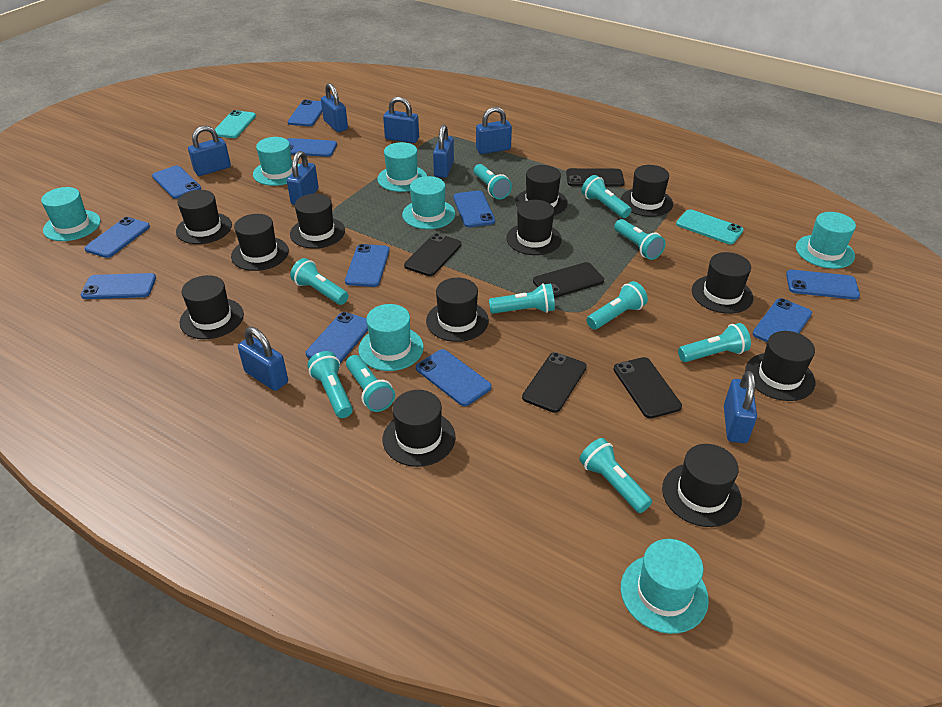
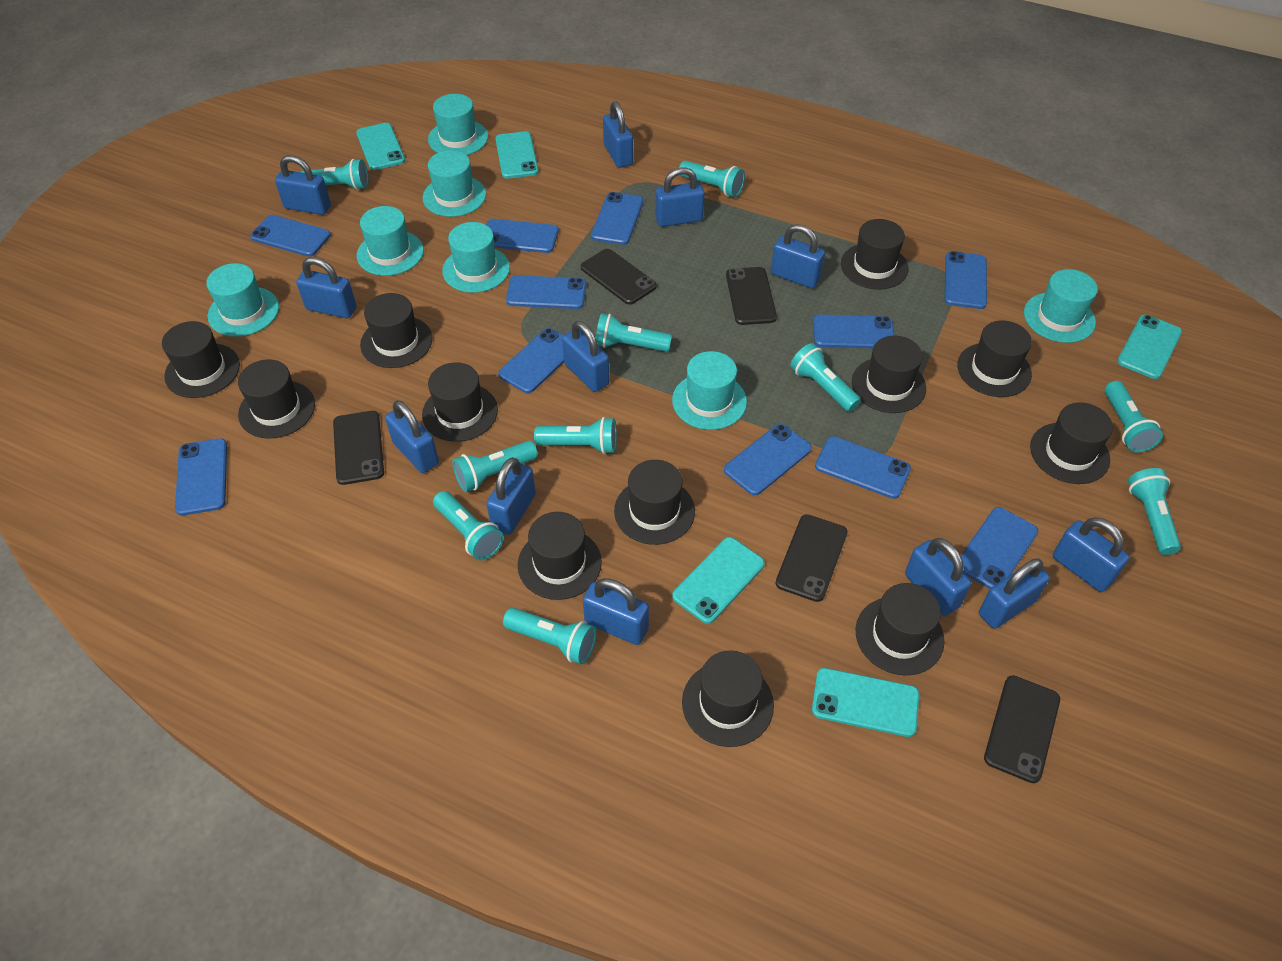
blue padlock: [188,126,231,176] [238,327,288,391] [287,151,319,205] [321,83,348,132] [383,97,419,143] [433,125,454,178] [476,107,512,154] [724,371,757,443] = 8 -> [275,155,331,215] [296,257,356,318] [385,400,439,473] [486,457,536,535] [562,321,610,392] [583,578,649,645] [603,101,633,168] [655,167,705,227] [771,224,825,288] [905,538,971,616] [979,558,1050,629] [1053,517,1130,592] = 12
turquoise phone: [214,110,256,138] [676,209,744,244] = 2 -> [356,123,405,170] [495,131,539,179] [672,537,765,624] [812,668,920,737] [1117,315,1182,379] = 5

